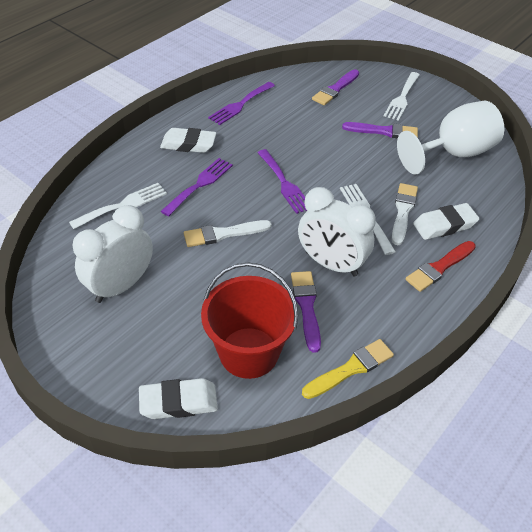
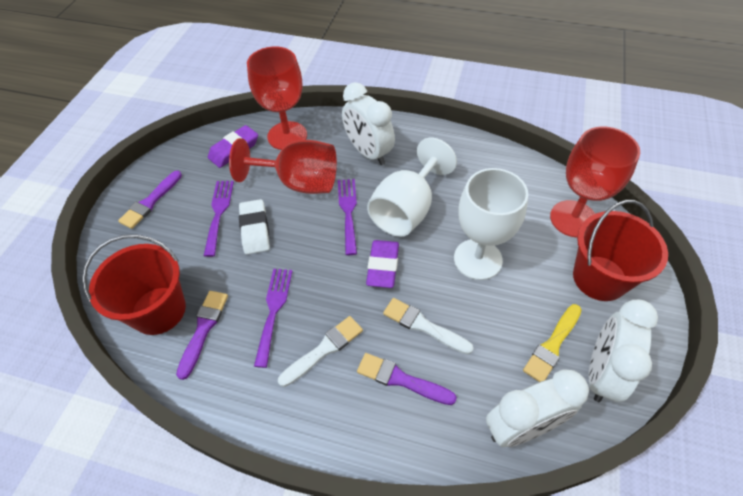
purple eraser: none = 0 -> [208,125,258,168] [366,240,399,288] = 2
red brush: [405,241,476,292] = 1 -> none = 0
red bucket: [201,262,298,379] = 1 -> [82,235,186,335] [573,200,668,301] = 2
red goblet: none = 0 -> [229,138,337,194] [247,47,307,150] [550,127,640,237] = 3
white clock: [73,205,153,303] [298,187,376,277] = 2 -> [342,82,395,165] [486,369,589,447] [588,300,658,402] = 3
white eraser: [139,378,218,419] [160,128,216,153] [413,203,479,240] = 3 -> [239,199,270,254] = 1
white fork: [69,183,167,229] [340,184,396,255] [384,72,419,121] = 3 -> none = 0
white goblet: [397,100,504,174] = 1 -> [367,138,457,237] [454,168,528,280] = 2

